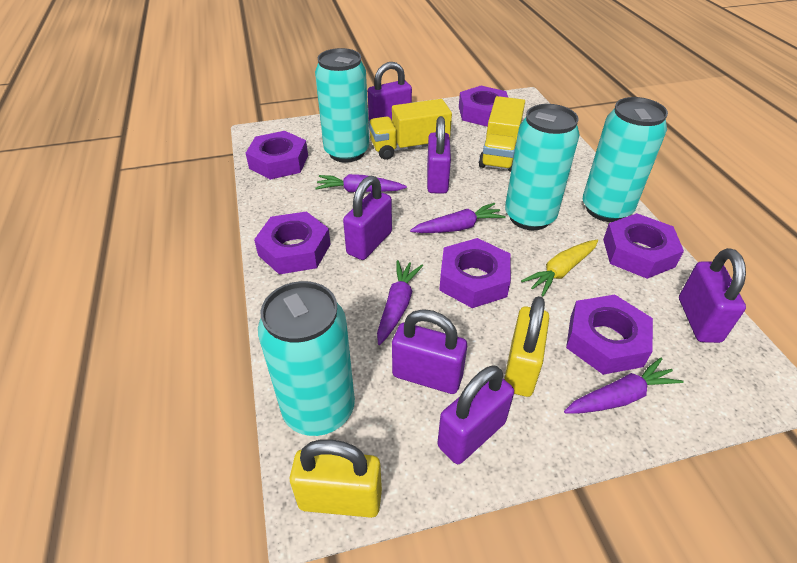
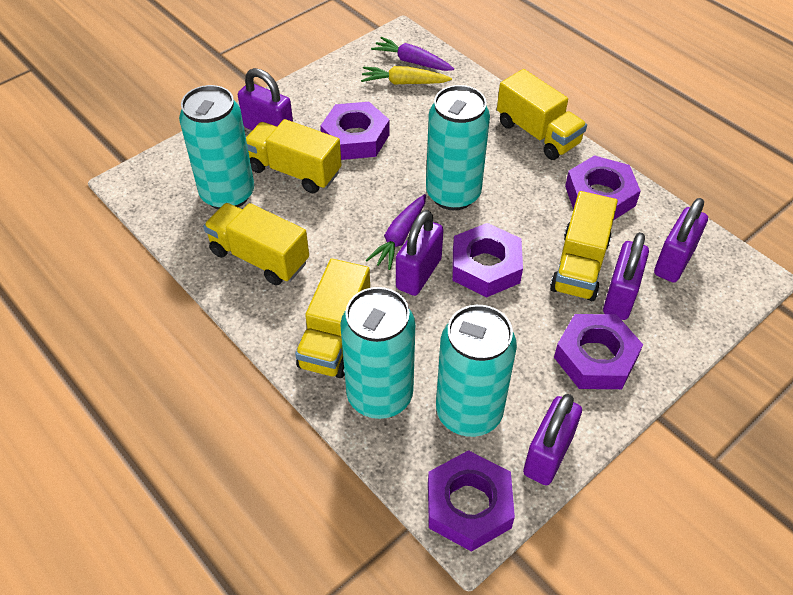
purple carrot: [315,174,407,192] [377,260,423,345] [410,203,505,233] [564,358,684,414] = 4 -> [366,194,426,270] [371,37,454,71] = 2
purple nut: [246,131,308,180] [254,211,331,274] [439,238,511,308] [459,86,509,127] [566,295,653,375] [603,213,684,279] = 6 -> [320,102,390,160] [428,450,515,552] [452,223,523,297] [554,314,643,389] [565,155,641,220] = 5
purple padlock: [343,176,392,260] [368,62,412,121] [392,309,467,394] [427,116,451,194] [437,366,514,464] [679,248,746,343] = 6 -> [238,68,293,130] [396,210,444,296] [523,394,582,486] [603,232,649,320] [654,198,708,283] = 5
yellow padlock: [290,439,382,518] [504,296,549,397] = 2 -> none = 0
yellow truck: [369,99,452,160] [479,96,525,172] = 2 -> [203,203,309,285] [246,119,342,193] [295,258,370,378] [497,69,587,160] [550,191,618,301] = 5

